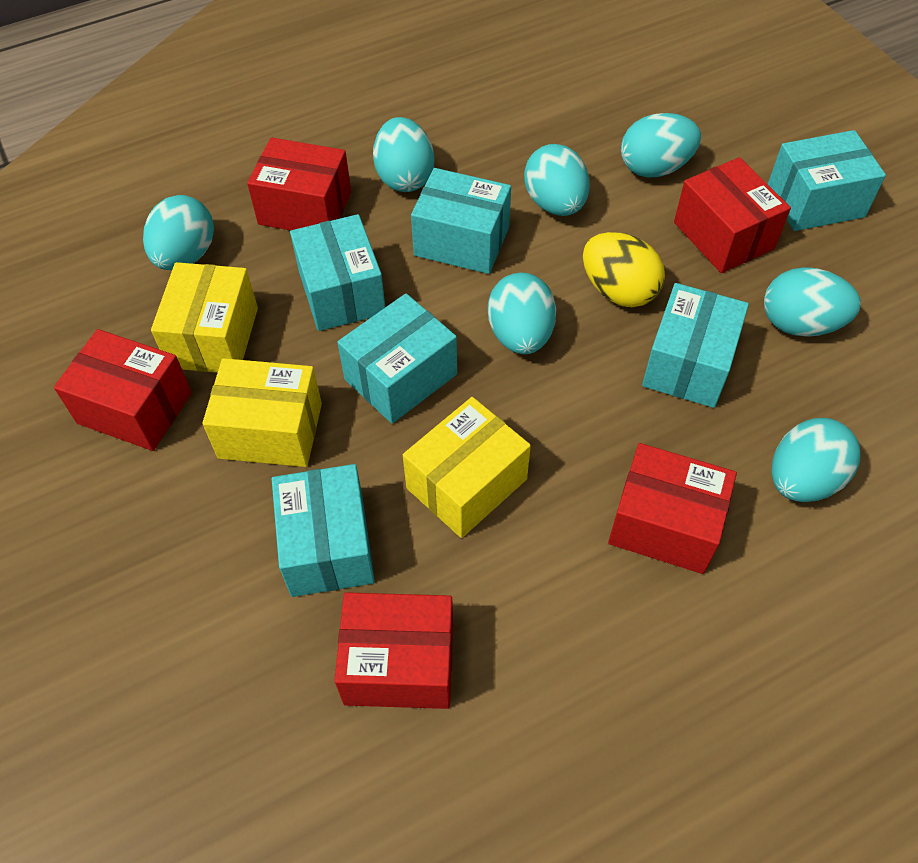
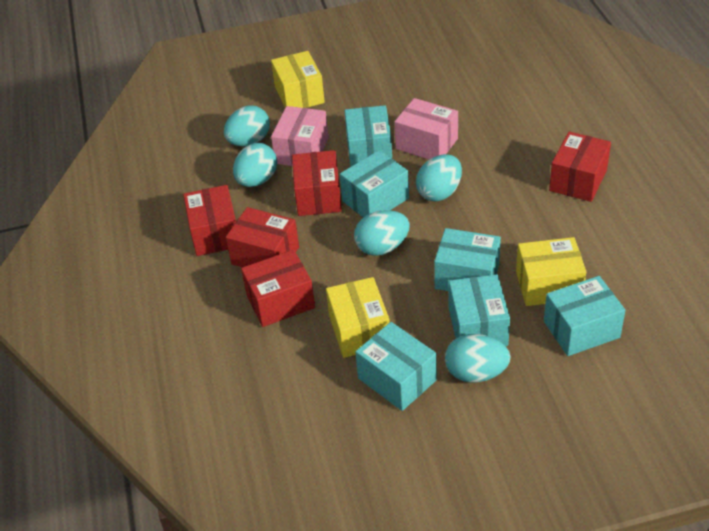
pink box: none = 0 -> [271,106,329,166] [395,98,458,160] = 2
turquoise egg: [143,195,214,270] [373,117,434,192] [488,273,556,354] [524,144,590,216] [621,113,701,177] [764,267,861,337] [771,418,861,502] = 7 -> [224,105,270,146] [233,143,277,187] [354,210,410,256] [416,154,462,202] [445,334,511,383] = 5
yellow egg: [583,232,665,307] = 1 -> none = 0

